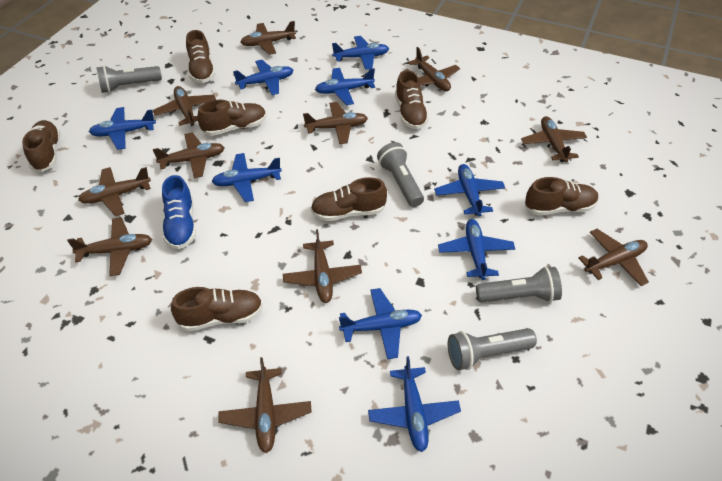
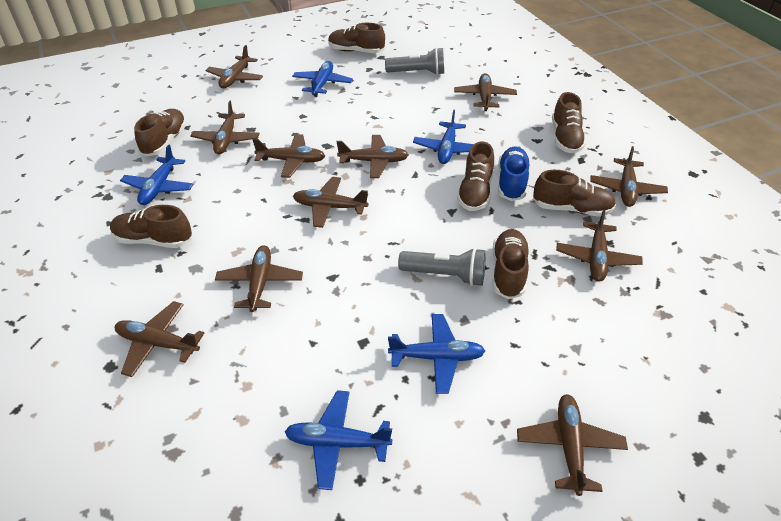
blue plane: [89,107,156,150] [211,153,282,202] [233,60,293,95] [315,68,375,105] [332,36,389,70] [339,288,422,359] [368,356,461,452] [434,164,505,216] [438,219,515,280] = 9 -> [120,144,193,205] [284,390,392,490] [292,61,353,97] [388,314,485,394] [413,110,474,164] = 5
grey flashlight: [96,65,162,93] [377,142,424,207] [448,328,537,370] [476,267,562,303] = 4 -> [385,47,444,75] [398,248,486,286] = 2

